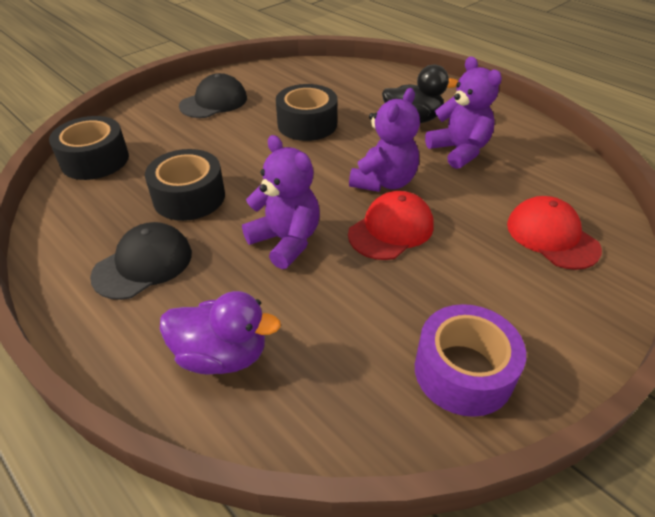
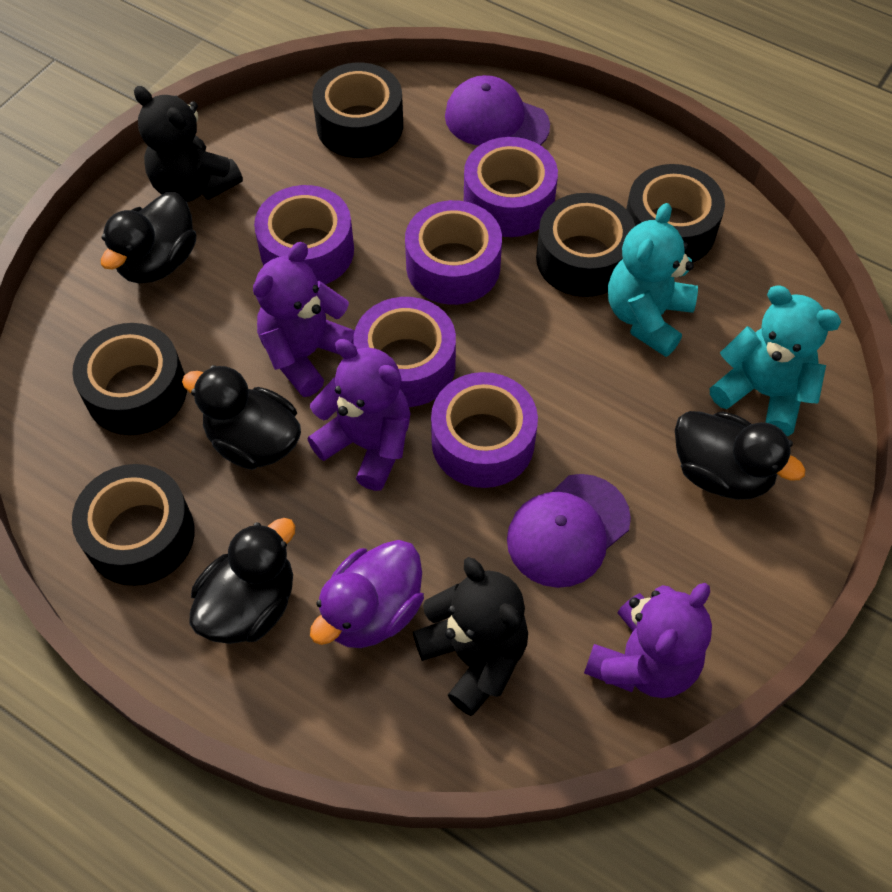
black cap: [90,222,192,300] [179,73,247,118] = 2 -> none = 0
black duck: [382,64,458,123] = 1 -> [101,192,196,284] [182,365,301,470] [189,518,295,644] [675,411,805,499] = 4
black tape: [49,116,129,180] [145,149,225,221] [276,84,337,141] = 3 -> [72,323,187,435] [72,464,195,586] [312,63,403,158] [536,193,635,297] [626,164,725,263] = 5
black teddy bear: none = 0 -> [134,86,243,202] [413,557,528,716] = 2
purple cap: none = 0 -> [445,75,550,146] [507,474,631,588] = 2
purple tape: [415,304,526,417] = 1 -> [254,185,354,285] [353,297,456,407] [405,200,502,305] [431,372,538,488] [464,137,558,237] = 5
red cap: [348,191,434,260] [507,196,602,270] = 2 -> none = 0
turquoise teddy bear: none = 0 -> [608,203,698,357] [710,285,841,436] = 2

